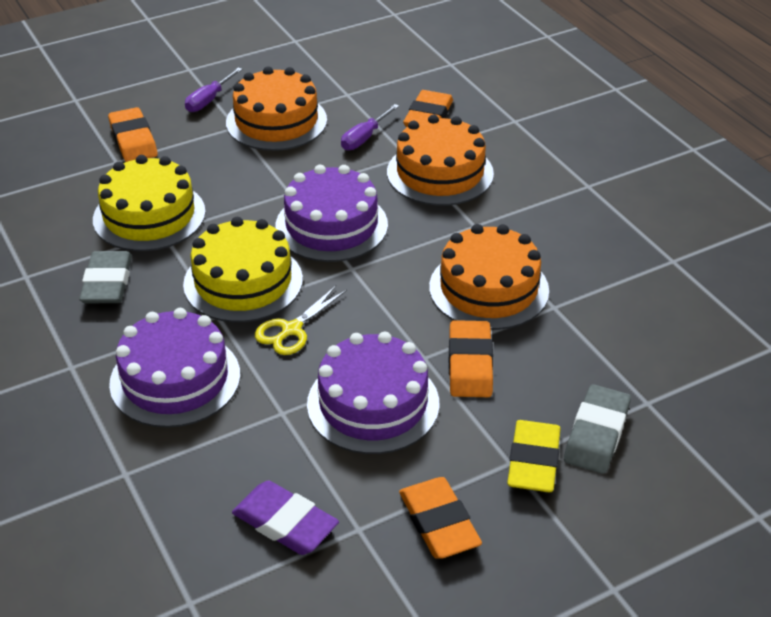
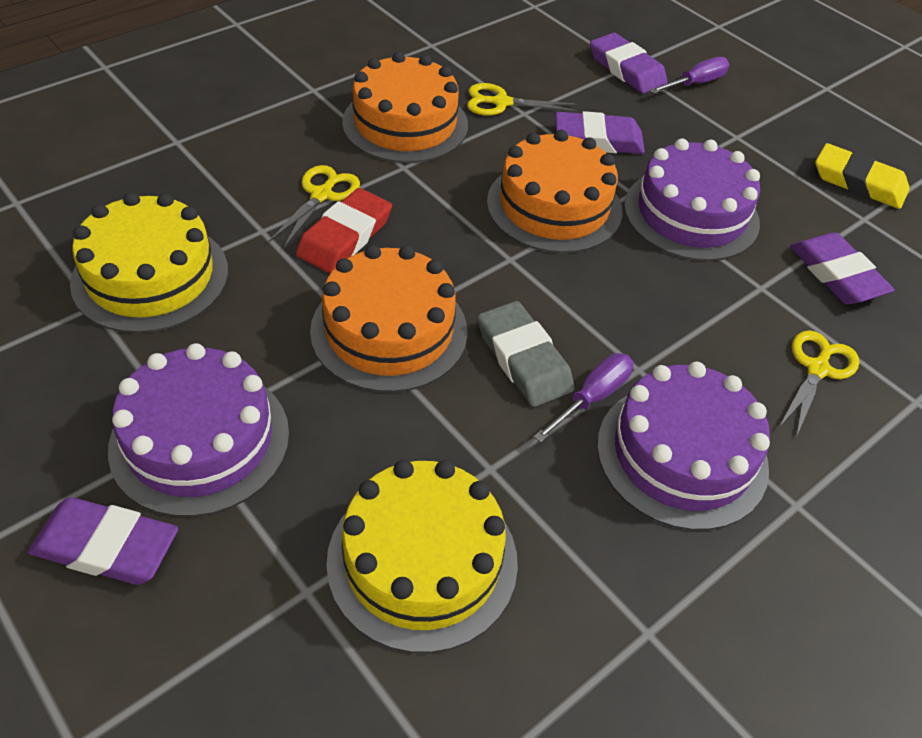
grey eraser: [79,251,132,303] [564,384,631,474] = 2 -> [478,301,575,407] = 1
orange eraser: [108,107,158,162] [399,477,482,559] [403,90,453,127] [449,320,493,397] = 4 -> none = 0
purple eraser: [232,480,339,555] = 1 -> [28,497,178,585] [555,111,645,154] [590,33,668,94] [790,232,895,304] = 4
red eraser: none = 0 -> [296,188,392,273] = 1
yellow scissors: [255,286,347,355] = 1 -> [269,165,360,249] [467,83,578,116] [779,330,859,437] = 3

